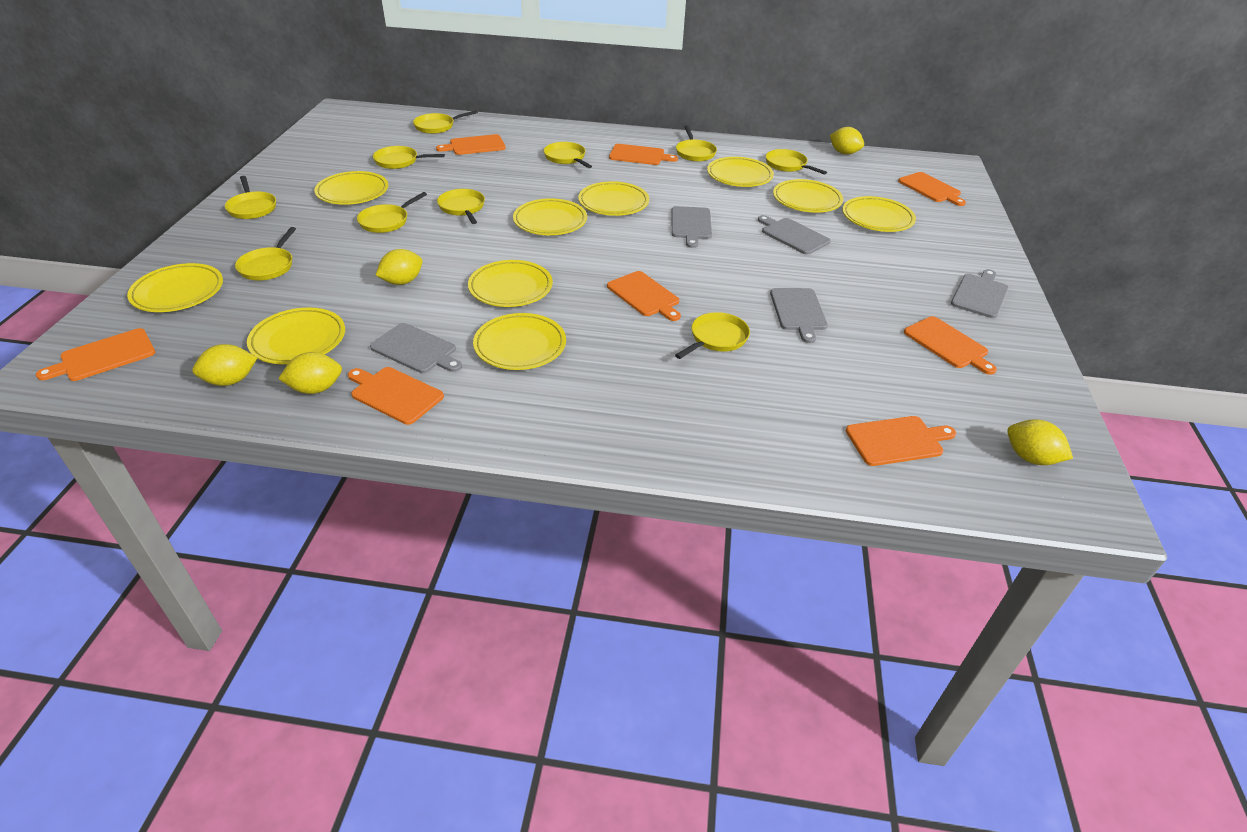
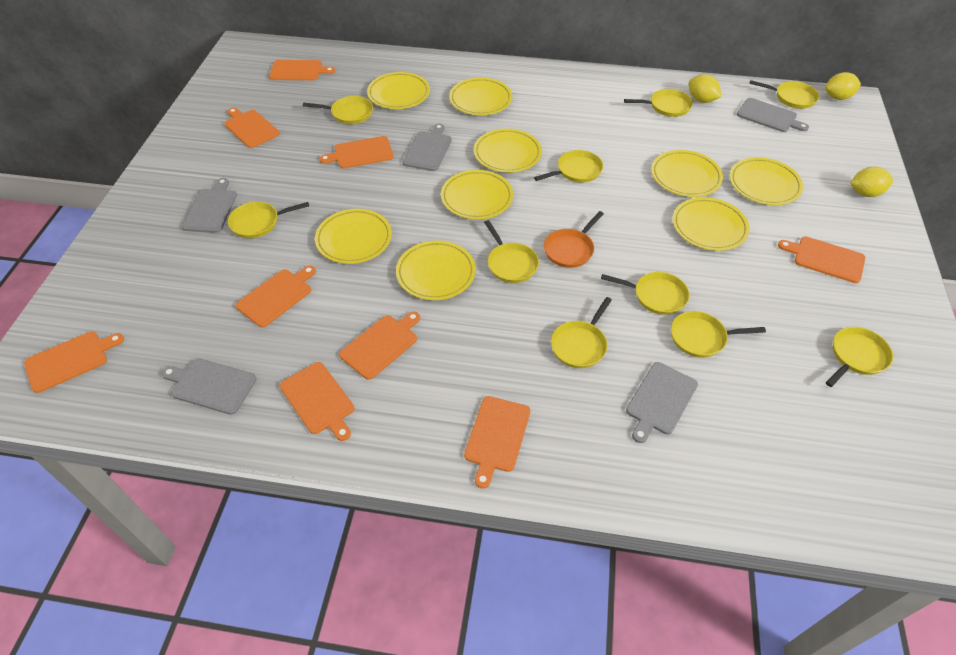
orange cutting board: [36,328,155,381] [348,367,444,425] [436,134,506,155] [607,271,681,321] [609,144,678,165] [846,416,956,466] [898,172,966,206] [904,316,997,375] = 8 -> [24,331,124,393] [225,108,280,148] [236,265,316,328] [269,60,335,80] [280,362,354,441] [320,136,394,169] [339,311,420,380] [464,396,530,489] [778,236,865,283] = 9
orange pan: none = 0 -> [544,211,604,268] = 1
yellow lemon: [192,344,257,386] [278,352,342,394] [376,249,423,285] [830,127,864,155] [1007,419,1073,465] = 5 -> [689,74,721,103] [825,72,861,100] [850,167,893,197] = 3
yellow plate: [127,263,223,312] [247,307,345,364] [315,171,389,205] [468,260,553,307] [473,313,566,370] [513,198,587,235] [578,181,649,216] [707,157,774,187] [773,179,843,213] [842,196,916,232] = 10 -> [315,209,392,264] [367,72,430,109] [396,241,476,300] [441,170,513,219] [449,78,512,115] [474,128,542,173] [651,150,723,197] [673,197,750,251] [730,157,803,205] = 9

